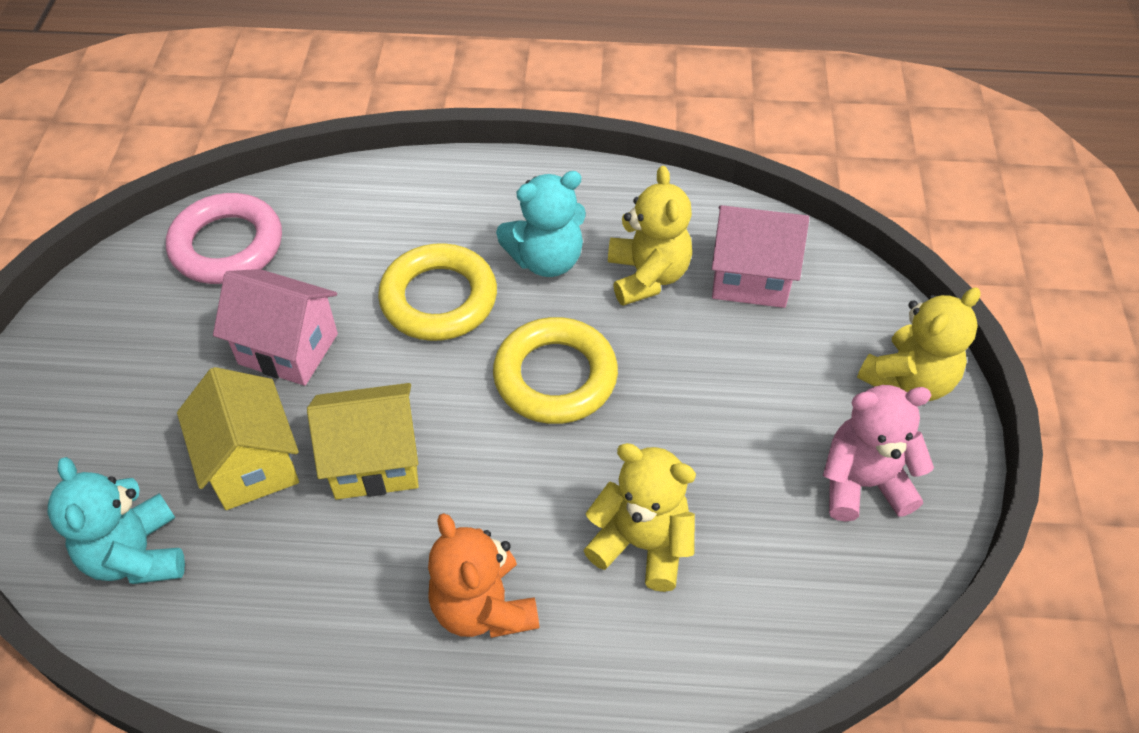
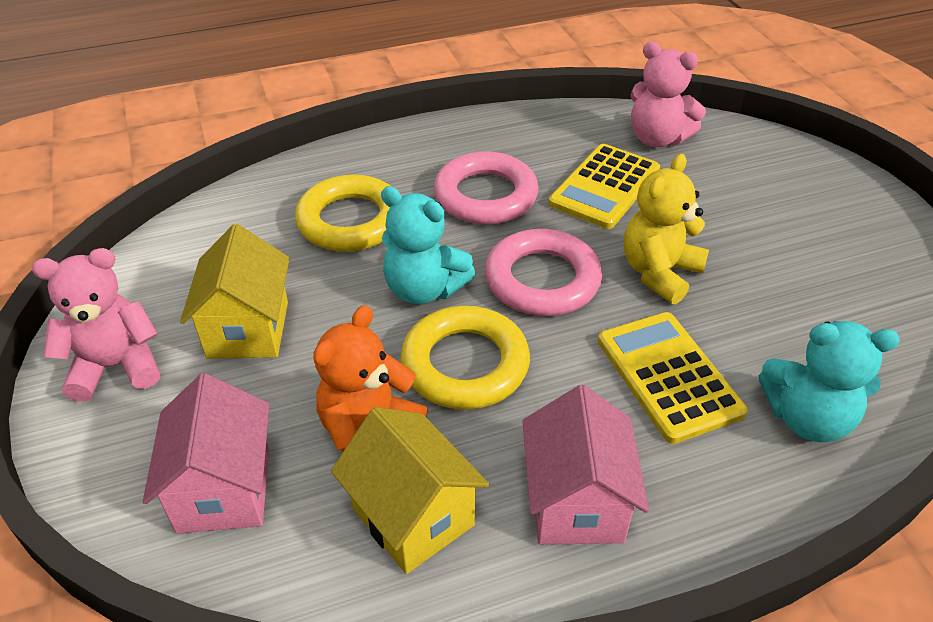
pink ring: [166,193,282,284] = 1 -> [434,151,539,225] [485,229,602,316] = 2
pink teddy bear: [823,385,934,522] = 1 -> [32,248,160,402] [630,42,706,147] = 2
yellow calculator: none = 0 -> [548,144,660,229] [598,312,748,444] = 2
yellow teddy bear: [584,443,696,592] [608,166,692,306] [857,287,981,401] = 3 -> [624,154,709,304] = 1

